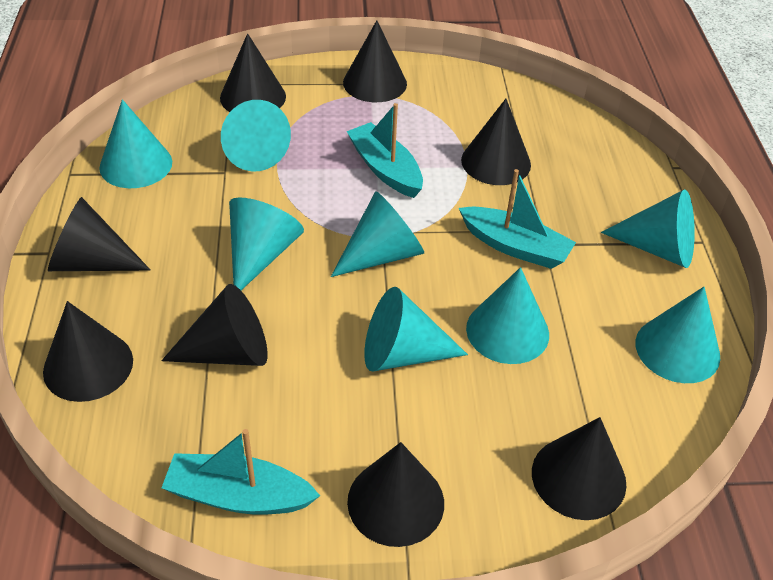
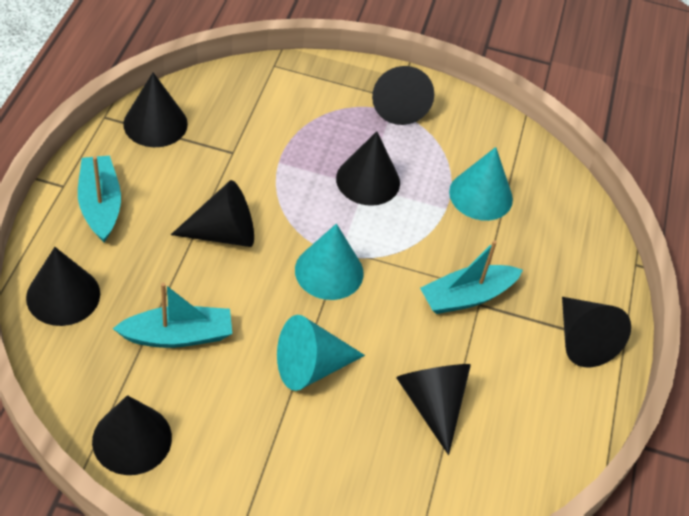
turquoise cone: [99,99,172,188] [221,100,291,171] [229,197,304,290] [331,191,424,277] [364,287,468,371] [466,267,549,364] [601,190,695,268] [636,287,720,383] = 8 -> [277,315,365,391] [295,224,364,300] [449,147,513,221] = 3

